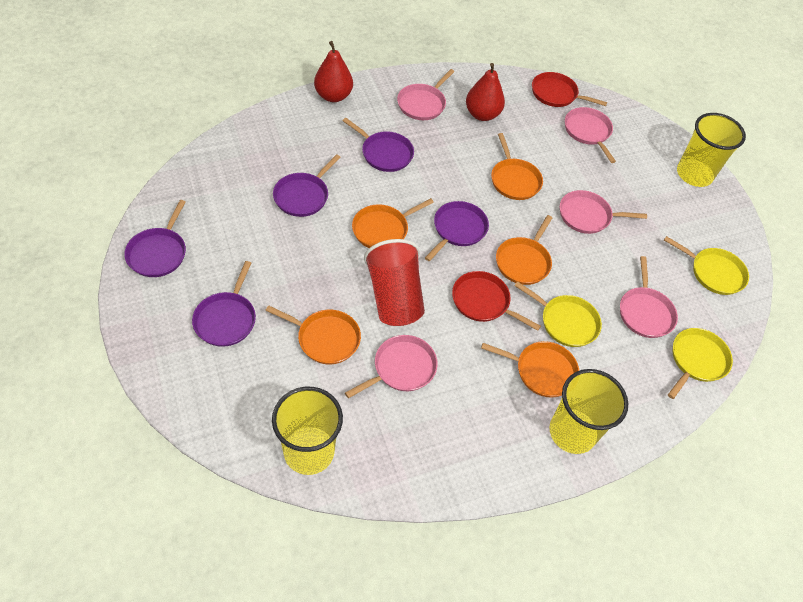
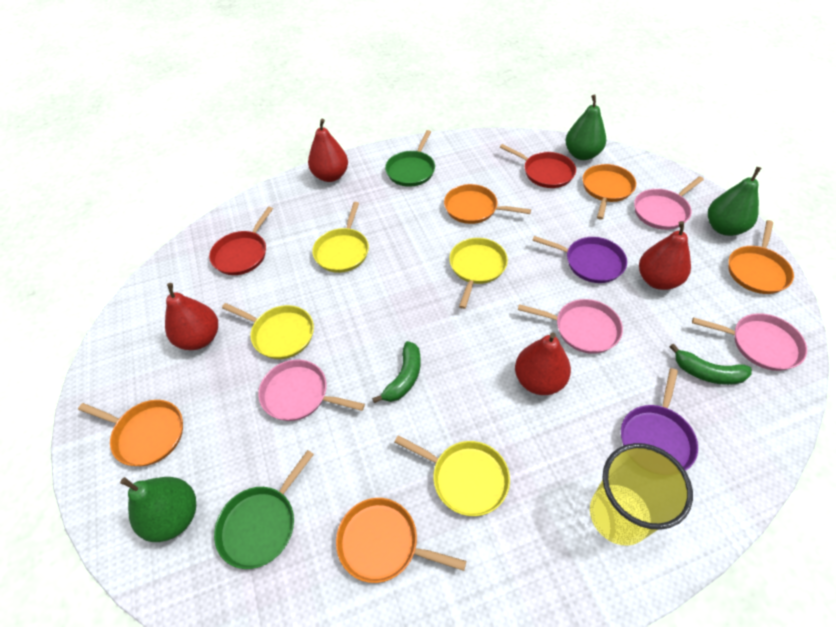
green banana: none = 0 -> [372,341,421,403] [669,343,752,385] = 2
green pan: none = 0 -> [214,450,314,569] [385,130,435,187] = 2
green pear: none = 0 -> [120,477,196,542] [565,94,606,160] [708,167,761,236] = 3
pink pan: [345,335,438,398] [397,69,455,120] [560,190,647,234] [565,107,616,163] [620,256,678,338] = 5 -> [258,360,365,421] [518,299,623,354] [634,176,704,230] [692,313,807,371] = 4
purple pan: [124,200,186,277] [192,261,256,347] [273,154,341,217] [343,118,414,172] [425,201,489,261] = 5 -> [532,236,627,283] [621,368,698,471] = 2
red cup: [364,239,425,326] = 1 -> none = 0
red pear: [314,41,353,102] [466,63,505,121] = 2 -> [165,283,218,350] [308,119,348,182] [515,332,571,395] [639,221,691,290] = 4
yellow cup: [272,387,343,475] [549,369,628,454] [677,113,746,187] = 3 -> [590,443,693,546] = 1
yellow pan: [514,281,602,347] [664,236,749,295] [668,328,733,399] = 3 -> [222,303,314,359] [312,202,369,273] [394,435,510,516] [449,238,508,309] = 4

